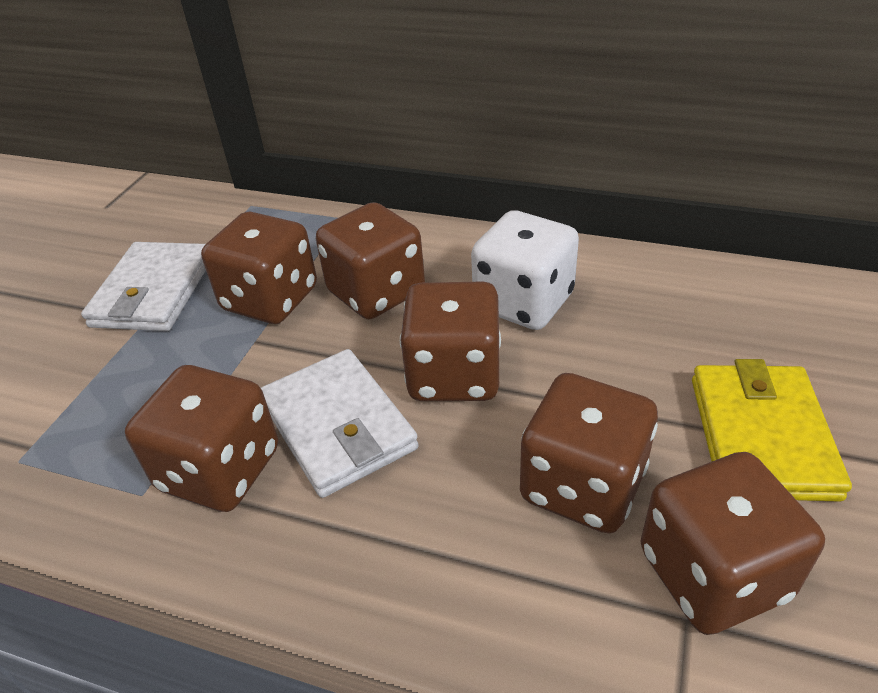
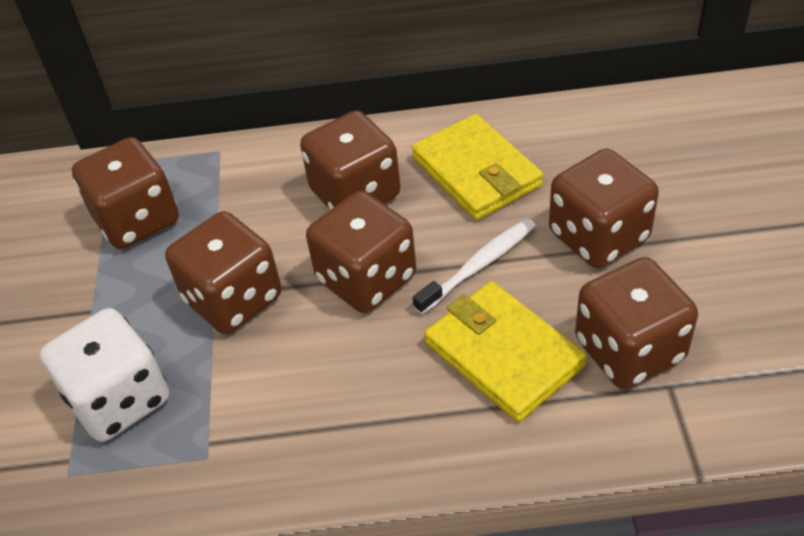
white toothbrush: none = 0 -> [413,218,536,314] = 1
white wallet: [81,242,206,331] [261,349,419,498] = 2 -> none = 0
yellow wallet: [692,359,852,502] = 1 -> [412,114,543,220] [424,281,587,422] = 2

